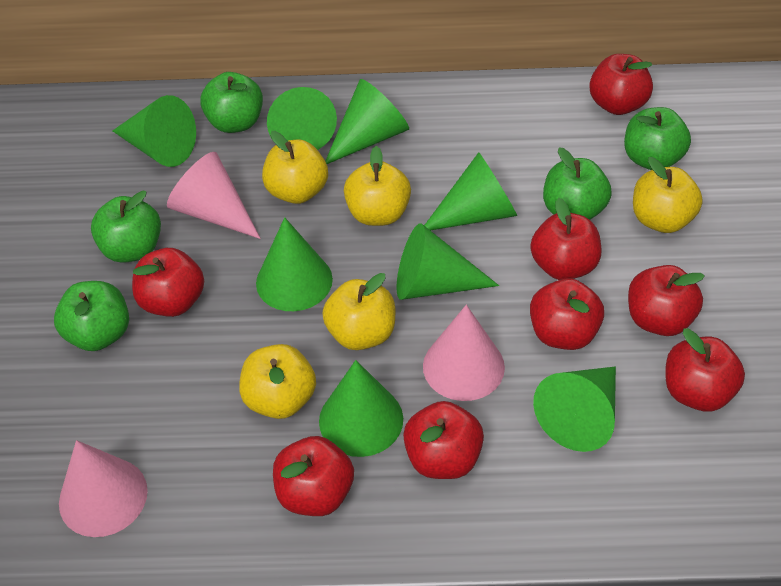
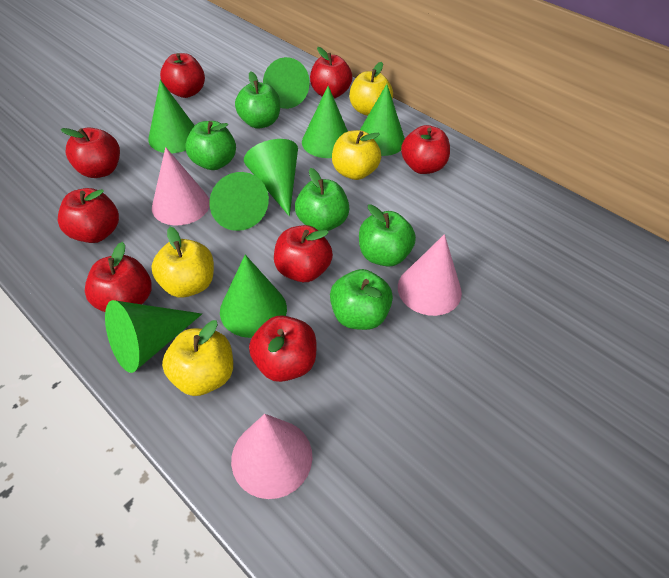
yellow apple: [239,344,316,419] [262,131,328,204] [322,273,395,350] [344,146,411,226] [633,157,703,233] = 5 -> [151,227,214,298] [162,320,233,396] [332,130,381,180] [349,62,393,116] = 4

